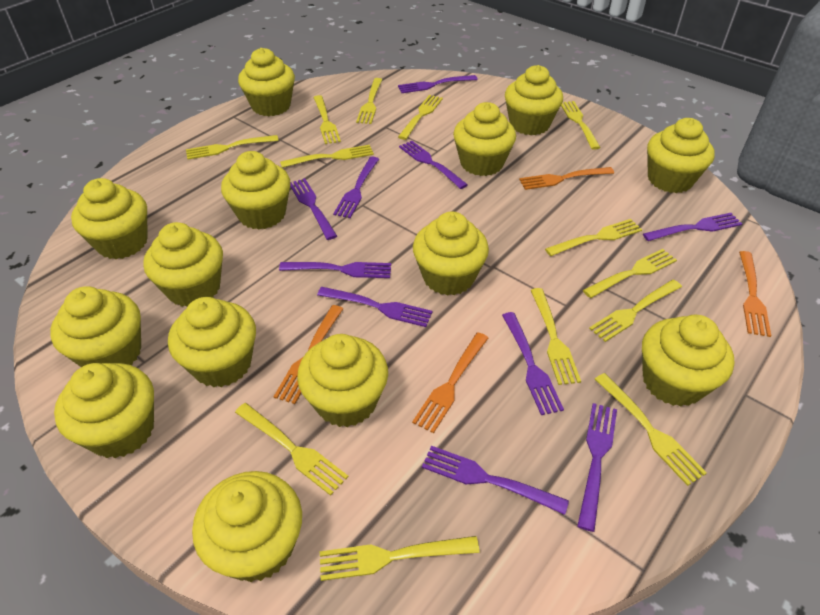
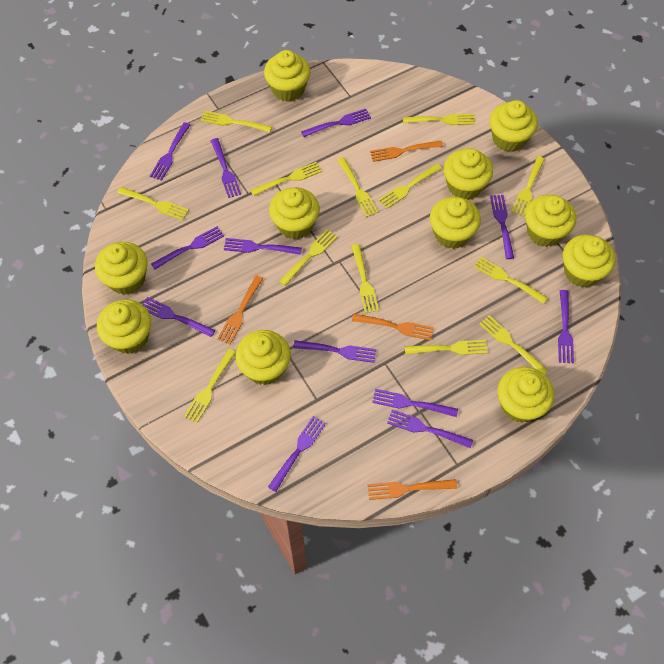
purple fork: [279,262,391,278] [290,178,337,240] [317,287,432,327] [333,157,379,218] [398,75,478,93] [399,141,468,189] [422,446,569,515] [502,312,564,415] [577,403,617,532] [643,213,742,241] = 10 -> [142,297,215,337] [150,122,190,181] [151,226,224,270] [211,138,241,198] [224,238,302,255] [268,416,326,492] [293,340,376,363] [301,109,371,137] [372,389,458,417] [387,410,473,448] [490,195,514,259] [558,290,574,363] = 12
yellow cupcake: [50,286,141,367] [54,363,154,458] [71,178,148,259] [143,222,223,307] [168,297,256,388] [192,471,302,582] [221,151,291,230] [238,48,295,116] [297,334,388,427] [413,212,489,296] [453,102,516,176] [505,65,563,135] [642,315,735,407] [647,118,715,193] = 14 -> [95,242,148,295] [97,299,151,354] [235,330,291,385] [264,50,310,102] [269,187,320,239] [430,197,481,249] [443,148,493,200] [490,100,538,152] [498,367,554,423] [525,195,576,247] [563,234,615,287] = 11

